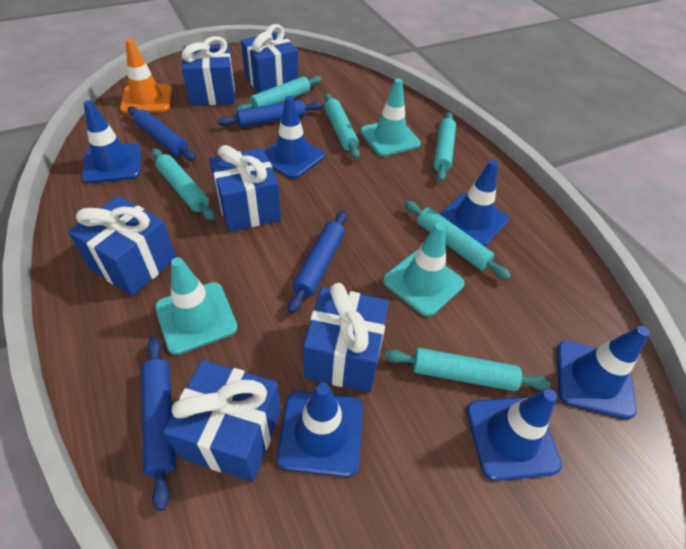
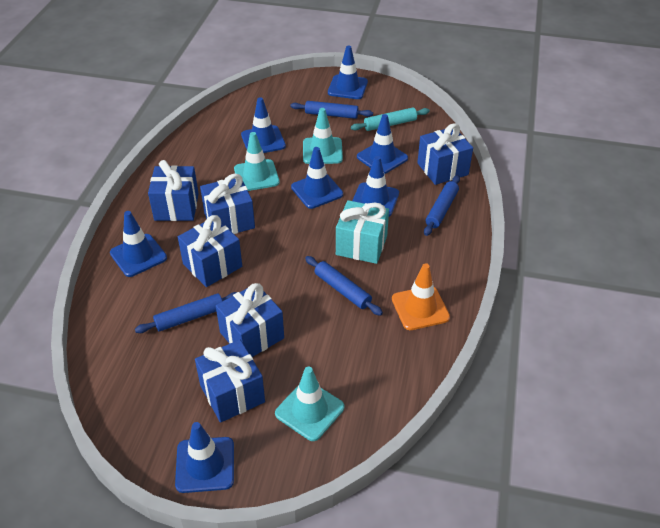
blue traffic cone: [82,100,141,184] [264,96,325,179] [277,383,363,477] [440,160,509,246] [466,389,562,481] [557,326,650,419] = 6 -> [110,211,167,277] [175,422,234,493] [241,97,286,153] [291,147,343,209] [328,46,368,99] [352,156,399,216] [357,114,408,174] = 7
turquoise gift: none = 0 -> [336,200,389,264] = 1
turquoise rolling pin: [152,148,215,220] [236,76,322,112] [324,93,360,159] [384,348,551,391] [404,201,511,280] [434,112,456,182] = 6 -> [351,107,430,131] = 1

